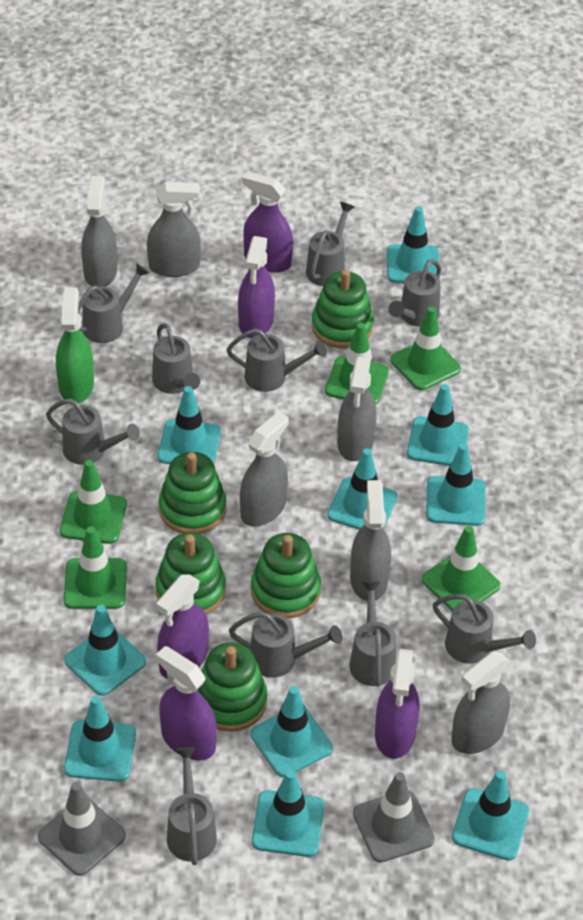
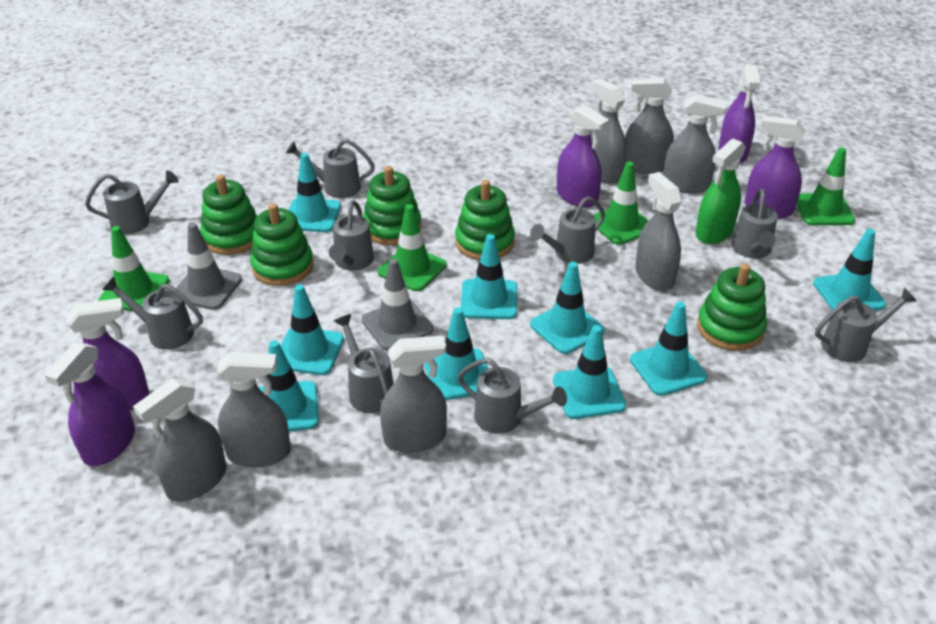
green traffic cone: [60,460,127,544] [64,526,127,609] [325,323,389,404] [390,306,461,390] [422,526,500,611] = 5 -> [98,226,170,311] [378,204,447,291] [594,162,649,245] [796,147,855,225] = 4
grey spray bottle: [81,176,117,287] [147,181,201,277] [240,411,289,526] [337,357,377,461] [350,480,391,601] [451,652,510,754] = 6 -> [133,378,227,501] [217,352,291,467] [380,336,447,453] [591,78,627,183] [625,78,674,174] [635,172,682,291] [663,94,728,193] = 7
grey watering can: [46,399,140,465] [78,263,150,343] [152,323,200,394] [167,747,217,865] [227,329,327,392] [229,612,342,678] [306,202,355,286] [349,581,397,687] [389,259,442,327] [433,594,536,664] = 10 -> [85,171,179,234] [102,277,203,350] [286,139,375,198] [329,200,374,271] [334,314,394,413] [457,358,567,434] [530,197,605,264] [732,189,778,258] [815,288,916,362] = 9
turquoise traffic cone: [64,605,146,696] [64,696,136,782] [158,386,221,464] [251,686,333,777] [252,769,324,857] [327,448,398,530] [387,206,440,283] [407,384,469,466] [426,444,486,526] [452,770,529,860] = 10 -> [258,340,319,432] [280,284,344,375] [289,153,341,232] [424,308,488,400] [461,234,517,319] [530,262,605,354] [553,325,626,419] [630,301,707,396] [813,229,886,311] = 9

